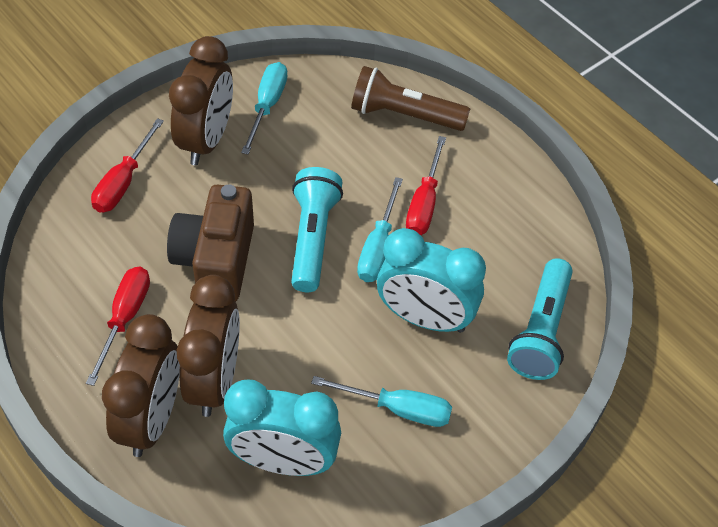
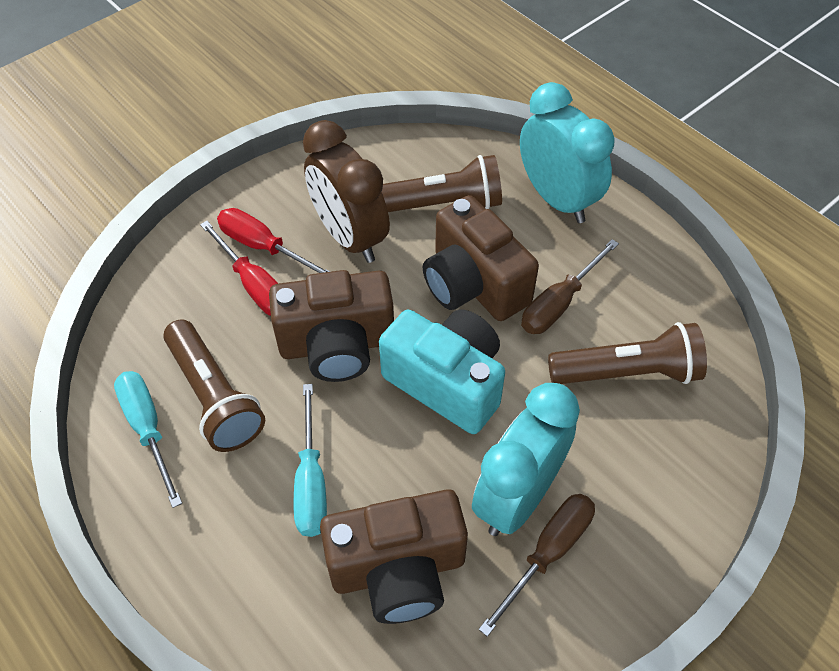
brown camera: [167,184,254,302] = 1 -> [269,270,394,382] [320,489,468,624] [423,195,539,321] = 3
brown clock: [102,314,180,457] [169,36,233,166] [177,275,240,417] = 3 -> [303,120,390,263] = 1
brown flashlight: [351,66,470,131] = 1 -> [163,319,265,452] [381,155,502,212] [548,322,707,384] = 3
brown screwdriver: none = 0 -> [479,494,595,637] [521,239,619,334] = 2
red screwdriver: [86,267,150,386] [91,118,164,213] [406,136,446,235] = 3 -> [200,221,278,316] [217,208,330,273] = 2
turquoise camera: none = 0 -> [379,309,505,434] = 1
turquoise flashlight: [291,167,343,292] [507,258,573,380] = 2 -> none = 0
turquoise screwdriver: [241,62,288,154] [311,376,452,427] [357,177,403,282] = 3 -> [114,371,182,508] [294,384,327,537] = 2

